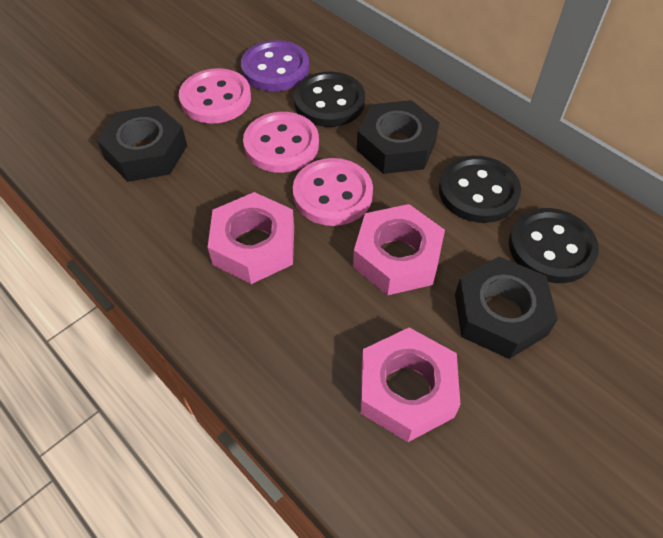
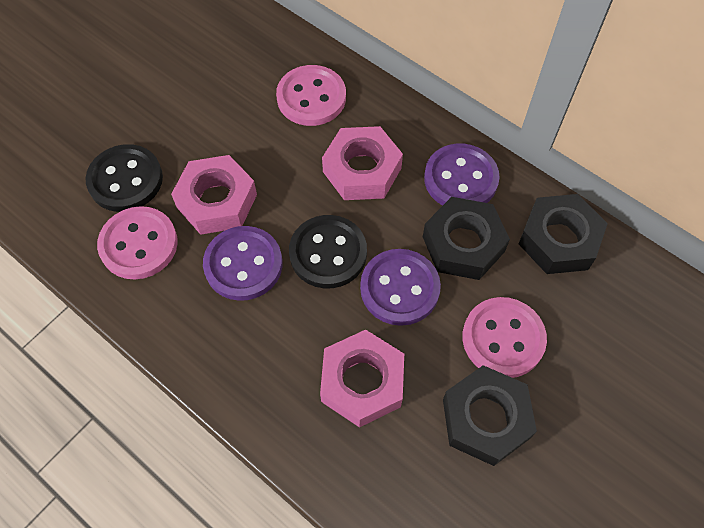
black button: [294,71,365,127] [439,156,521,223] [509,208,599,283] = 3 -> [86,144,163,212] [289,215,367,288] = 2
purple button: [241,40,309,91] = 1 -> [203,226,283,301] [360,249,441,326] [424,144,500,206] = 3

